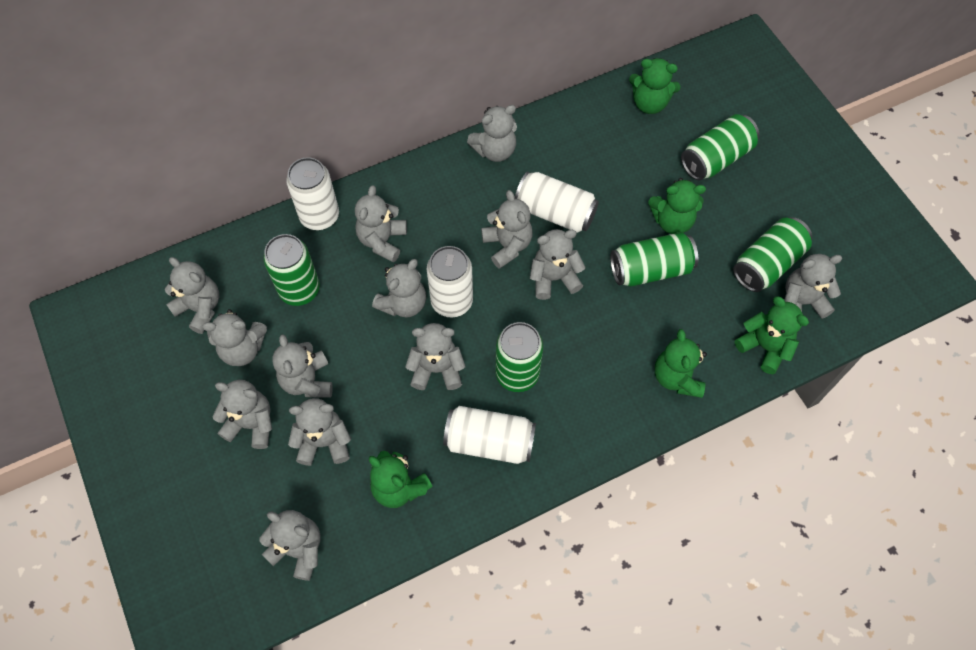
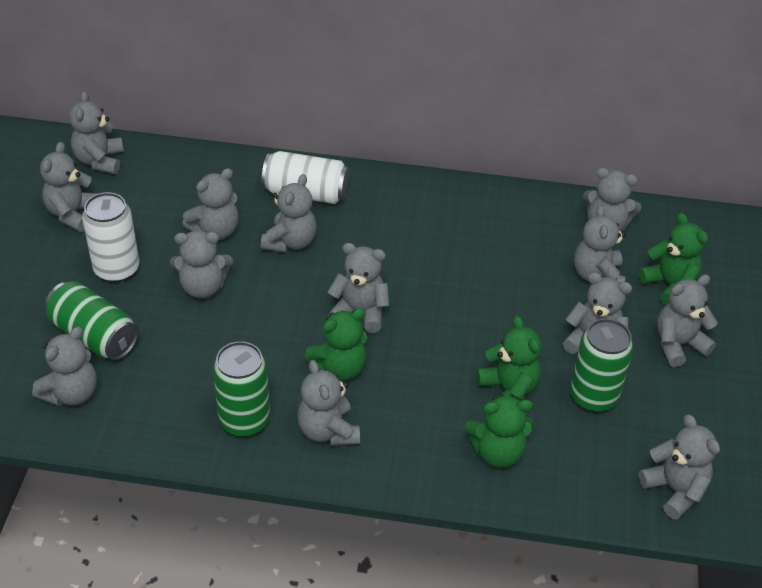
green can: [263,234,320,306] [495,322,543,392] [610,232,698,287] [681,114,759,180] [733,217,812,292] = 5 -> [45,281,139,360] [213,341,270,437] [570,319,634,412] = 3
green teddy bear: [369,451,433,508] [629,58,681,114] [648,178,706,234] [655,329,707,398] [735,296,809,374] = 5 -> [304,308,367,381] [465,394,534,468] [476,316,542,401] [638,213,708,305] = 4
white can: [286,157,339,230] [427,246,473,317] [443,406,536,464] [515,172,599,233] = 4 -> [82,192,139,283] [262,151,349,204] = 2

